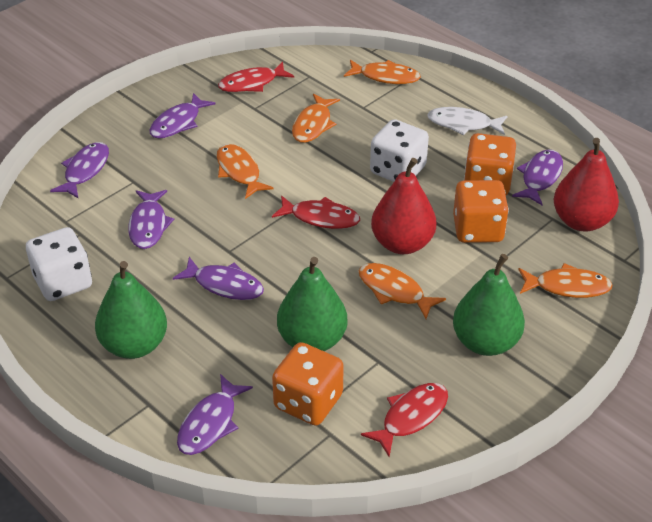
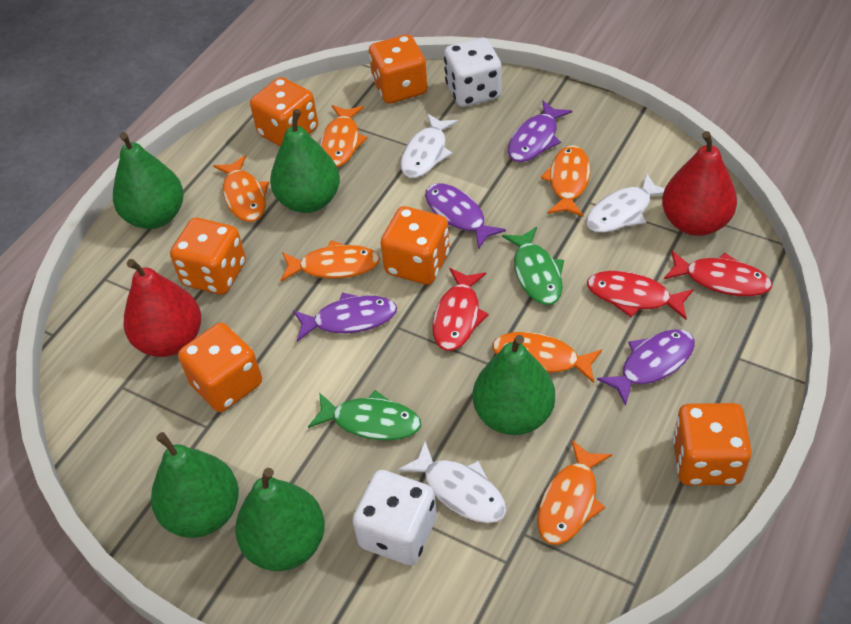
green fish: none = 0 -> [308,390,421,441] [502,227,564,305] = 2
green pear: [95,261,167,359] [277,257,348,351] [453,254,525,356] = 3 -> [113,132,183,229] [151,432,239,538] [235,468,325,571] [270,109,340,213] [473,335,555,435] = 5
orange dice: [272,342,344,426] [453,180,509,243] [464,133,516,195] = 3 -> [170,218,246,295] [178,323,262,412] [250,77,318,146] [369,34,428,104] [381,206,450,285] [673,403,752,485] = 6
orange fish: [217,144,274,199] [292,94,340,143] [344,60,421,84] [359,263,446,319] [518,263,613,298] = 5 -> [213,155,269,222] [280,240,380,281] [320,105,367,167] [492,332,602,383] [537,440,612,545] [541,145,590,217] = 6
purple fish: [50,142,109,199] [128,190,174,249] [149,93,216,138] [173,257,264,300] [177,374,253,455] [512,149,563,205] = 6 -> [293,292,397,342] [425,183,506,249] [508,101,572,162] [597,329,695,406] = 4
white fish: [427,107,507,135] = 1 -> [398,441,506,523] [400,114,458,178] [586,173,665,233] = 3

